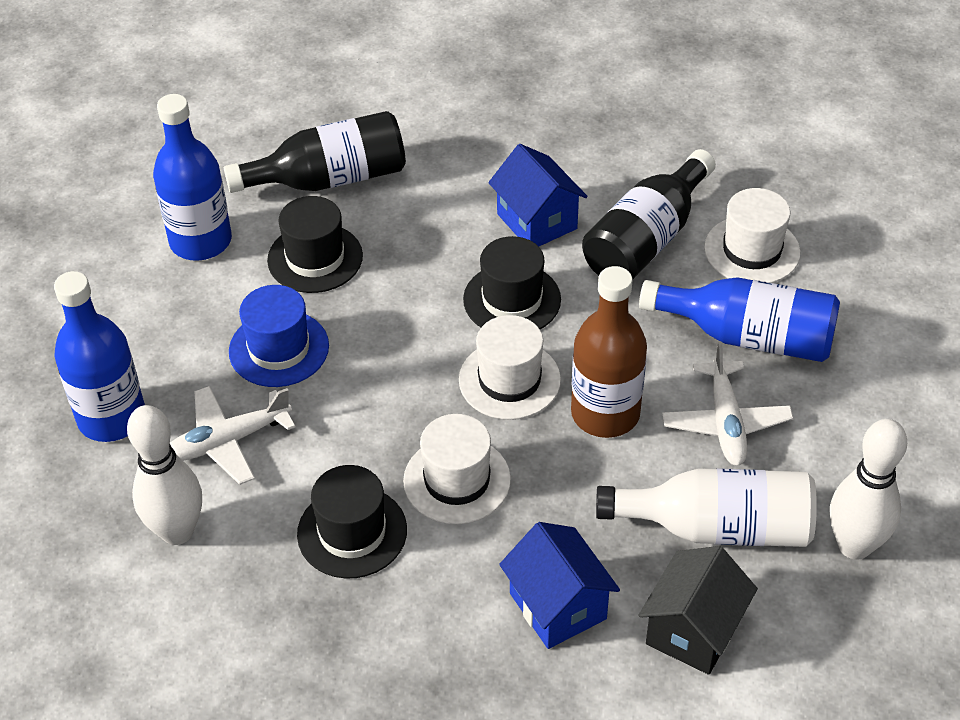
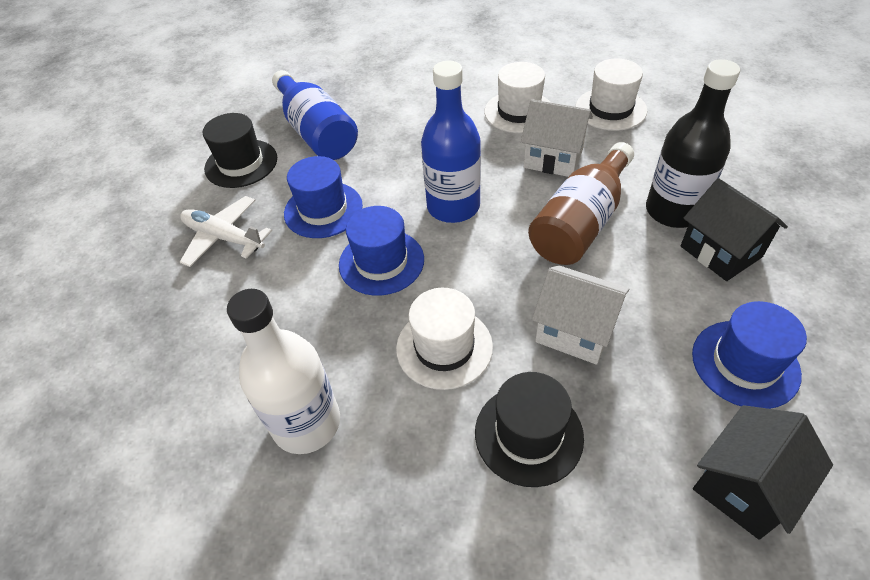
black bottle: [224,111,406,193] [582,149,716,280] = 2 -> [646,59,740,228] = 1
black hat: [267,196,363,293] [297,465,407,578] [463,236,561,329] = 3 -> [203,113,277,188] [475,372,584,487] = 2
black house: [638,546,758,675] = 1 -> [681,178,788,281] [693,405,833,540] = 2
blue bottle: [54,271,145,442] [153,94,232,261] [639,277,840,362] = 3 -> [272,70,358,160] [421,61,481,223] = 2
blue hat: [229,285,329,387] = 1 -> [284,156,363,238] [339,206,424,296] [692,301,807,409] = 3
blue house: [488,144,587,246] [499,522,620,649] = 2 -> none = 0
white bowling pin: [127,405,202,545] [830,419,907,560] = 2 -> none = 0
white house: none = 0 -> [521,99,593,177] [532,265,629,365] = 2
white plane: [170,386,296,485] [662,341,793,466] = 2 -> [180,196,272,267] = 1

